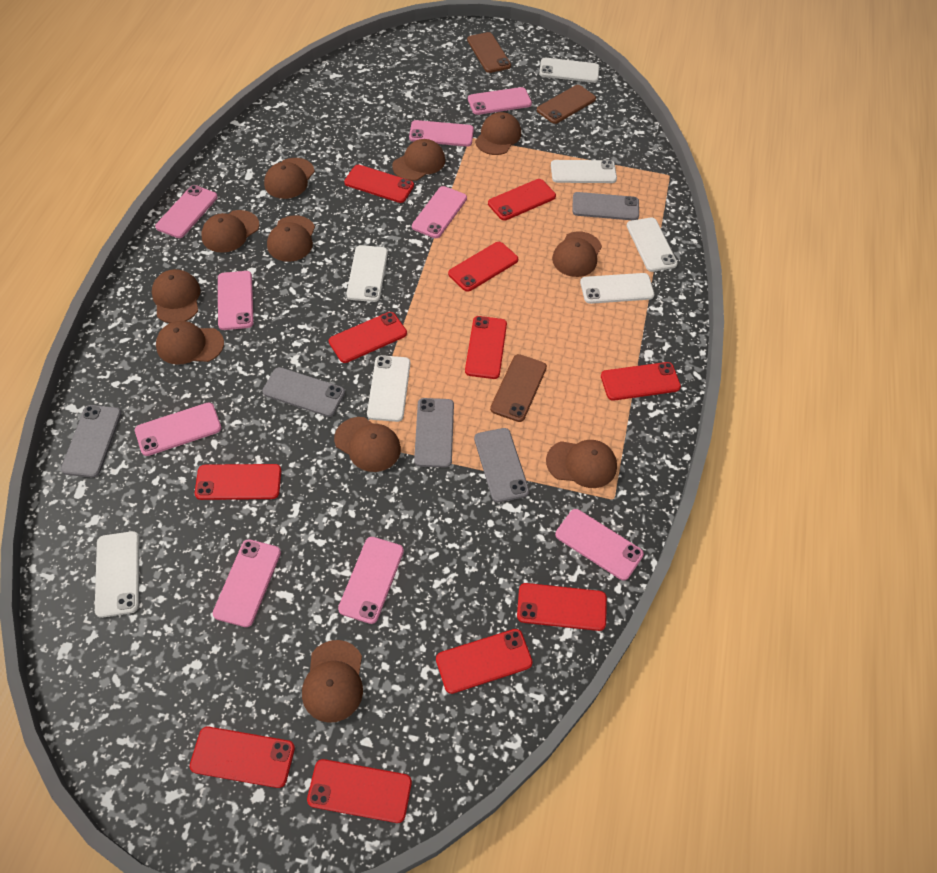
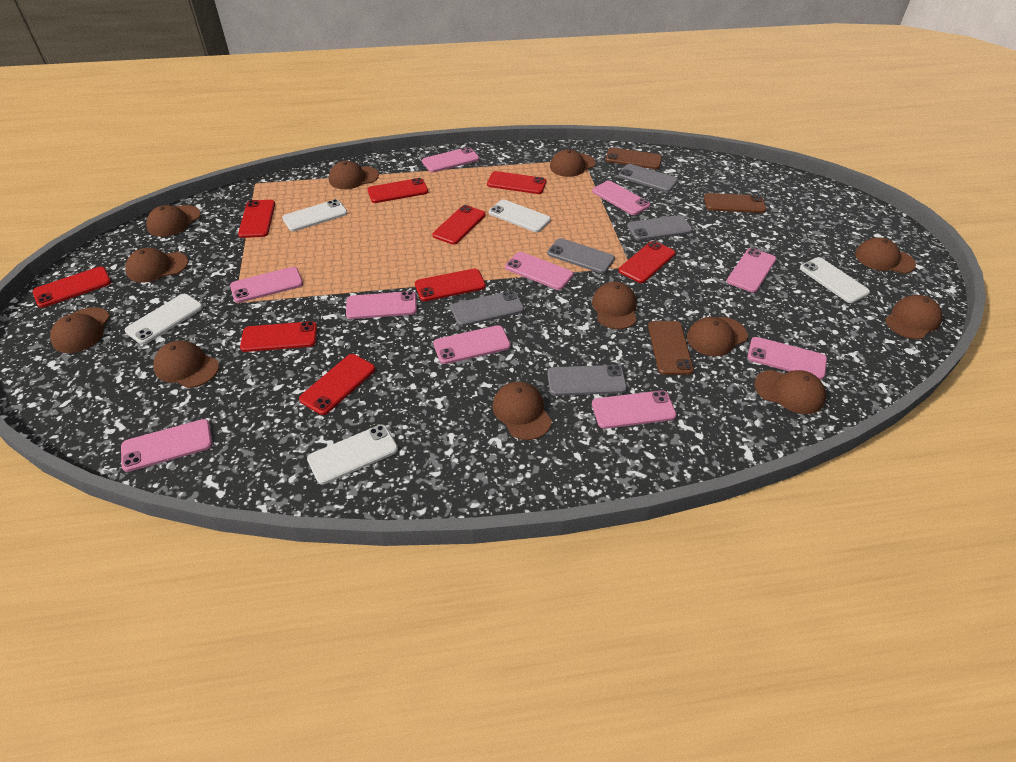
brown cap: [152,269,200,323] [156,321,224,365] [201,210,259,253] [264,158,315,199] [267,215,315,262] [302,640,363,723] [334,417,401,472] [392,139,445,181] [475,112,521,155] [546,440,617,488] [552,231,602,277] = 11 -> [50,307,110,353] [125,248,188,283] [146,205,201,237] [153,341,219,388] [329,161,379,189] [493,381,552,440] [550,149,595,177] [592,282,637,329] [687,317,748,356] [754,370,826,414] [855,238,916,274] [885,295,942,339] = 12
pink phone: [135,403,222,456] [155,185,218,238] [213,539,281,627] [218,271,254,330] [338,537,404,624] [409,120,474,146] [412,186,467,238] [468,87,532,115] [555,509,644,580] = 9 -> [121,419,213,472] [230,267,303,303] [346,291,417,319] [422,147,479,172] [433,325,511,364] [505,252,573,290] [592,181,650,215] [592,390,677,429] [727,248,776,293] [747,337,827,379] = 10
red phone: [189,727,295,788] [195,464,281,500] [307,759,412,823] [329,312,407,363] [344,164,414,203] [436,629,533,694] [448,242,518,292] [465,316,507,379] [488,179,556,221] [517,583,607,631] [601,362,681,401] = 11 -> [33,267,111,308] [238,200,275,238] [240,321,317,352] [299,354,375,415] [367,178,428,203] [415,269,486,301] [433,205,486,245] [487,171,546,194] [618,241,675,283] = 9
white phone: [95,531,139,618] [346,245,388,302] [367,355,410,422] [539,58,599,83] [551,160,617,183] [580,273,654,304] [627,218,678,272] = 7 -> [125,294,203,345] [282,199,348,231] [307,425,398,485] [489,199,551,232] [800,257,870,303] = 5

